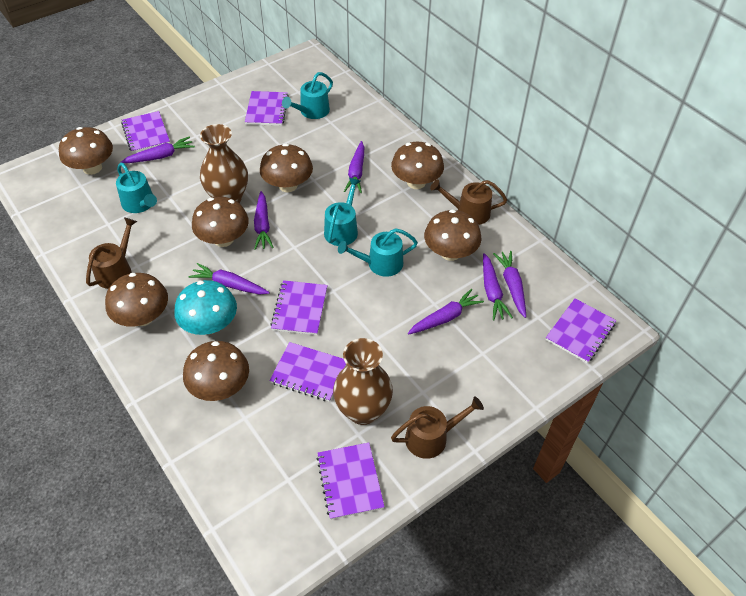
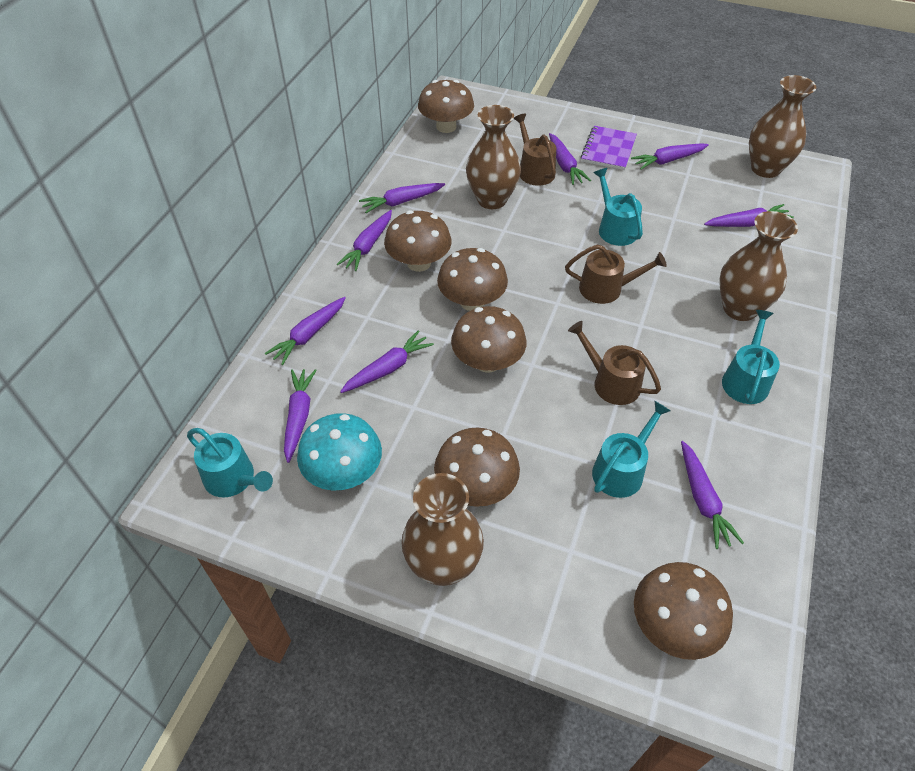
brown mushroom: [59,127,113,175] [105,273,168,327] [183,341,249,401] [192,197,249,247] [260,144,313,192] [391,142,444,189] [424,209,481,261] = 7 -> [384,210,452,272] [418,80,474,133] [434,427,520,507] [437,248,508,311] [451,306,527,373] [634,562,733,660] = 6
brown vase: [200,124,248,203] [333,338,393,425] = 2 -> [401,473,484,586] [466,105,521,209] [719,211,798,321] [749,75,816,178] = 4
purple carrot: [120,136,195,163] [188,263,270,295] [254,191,274,250] [344,141,364,193] [408,289,484,335] [483,253,513,321] [493,251,526,318] = 7 -> [265,297,346,365] [284,369,317,463] [337,210,392,271] [340,330,434,393] [359,183,445,213] [549,133,591,185] [631,144,709,170] [681,441,744,549] [704,204,794,227] = 9
purple notebook: [121,111,170,153] [245,91,289,126] [269,342,347,402] [270,280,328,335] [317,443,385,520] [546,298,617,363] = 6 -> [581,126,637,170] = 1

